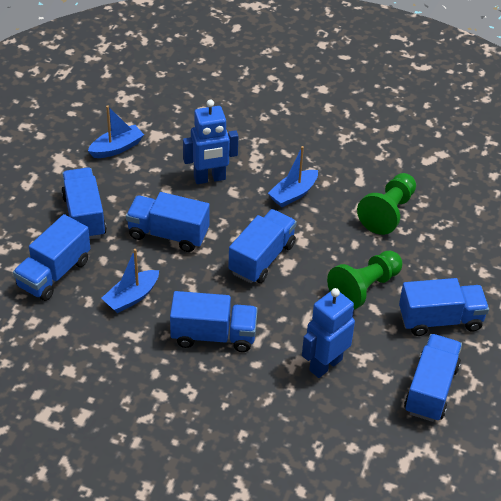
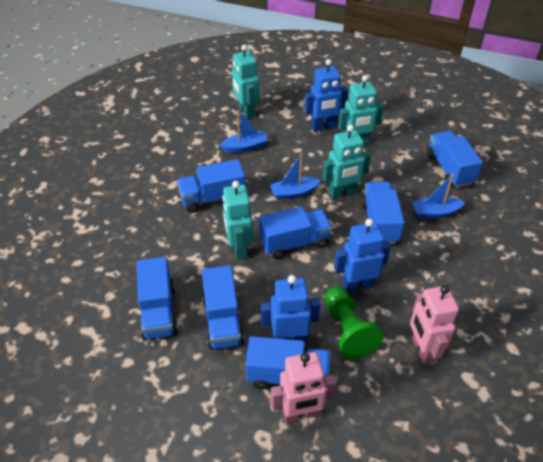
blue robot: [183,100,238,184] [302,288,355,378] = 2 -> [260,275,320,344] [305,59,348,131] [334,219,391,292] = 3
green pawn: [327,251,402,310] [357,173,416,235] = 2 -> [325,286,384,359] = 1
pink robot: none = 0 -> [271,352,337,423] [410,285,459,364] = 2
turquoise robot: none = 0 -> [222,181,253,260] [232,44,259,119] [323,125,371,199] [338,75,384,145] = 4

